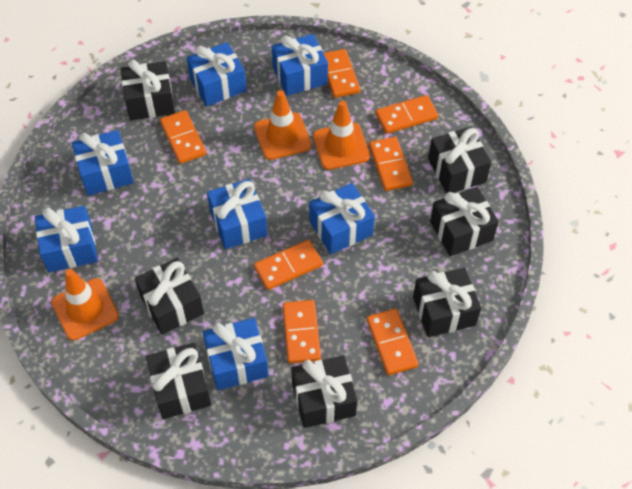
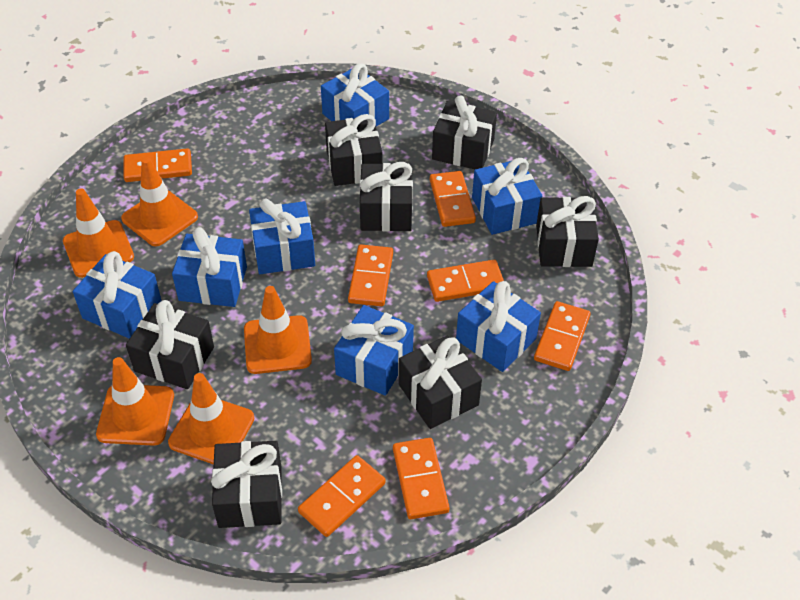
orange traffic cone: [51,269,119,340] [254,90,311,160] [313,101,370,170] = 3 -> [63,188,134,278] [96,357,174,446] [121,157,198,246] [168,373,254,465] [244,286,312,374] = 5

